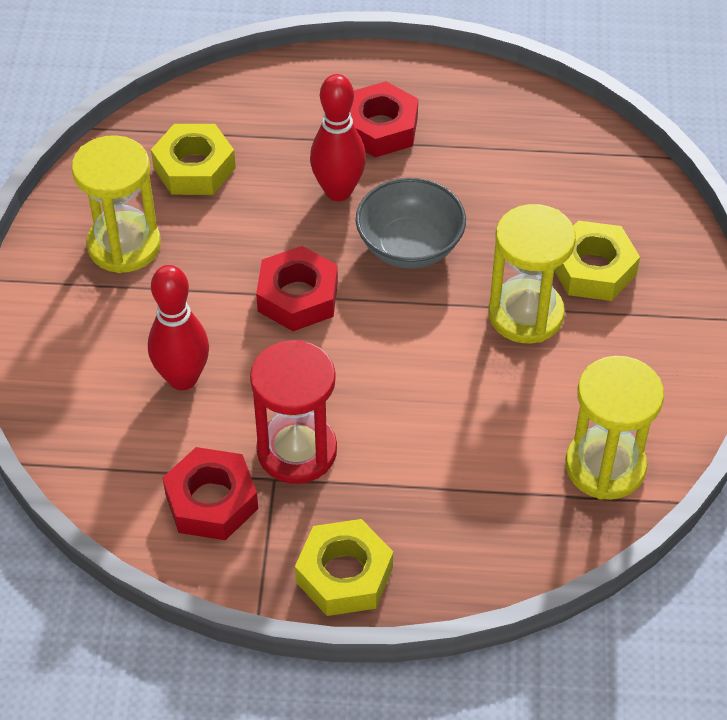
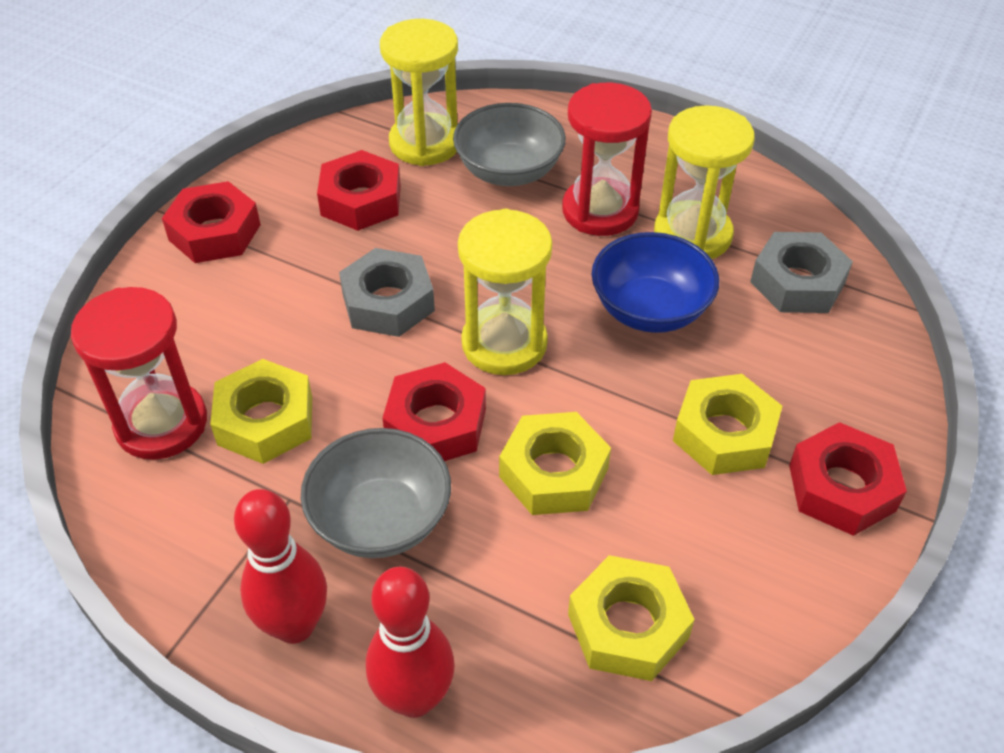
blue bowl: none = 0 -> [591,232,719,333] = 1
grey bowl: [356,178,466,269] = 1 -> [301,428,451,558] [453,103,566,186] = 2
grey nut: none = 0 -> [339,248,435,337] [750,232,853,313] = 2
red hourglass: [250,340,337,484] = 1 -> [71,287,207,460] [562,83,652,236] = 2
red nut: [163,447,258,540] [256,246,338,331] [350,81,418,158] = 3 -> [162,181,261,263] [317,150,401,231] [382,362,486,461] [789,422,907,536] = 4
yellow nut: [151,124,236,195] [295,519,393,616] [554,221,640,301] = 3 -> [210,359,312,464] [499,412,611,515] [568,555,695,681] [673,374,782,475] = 4

